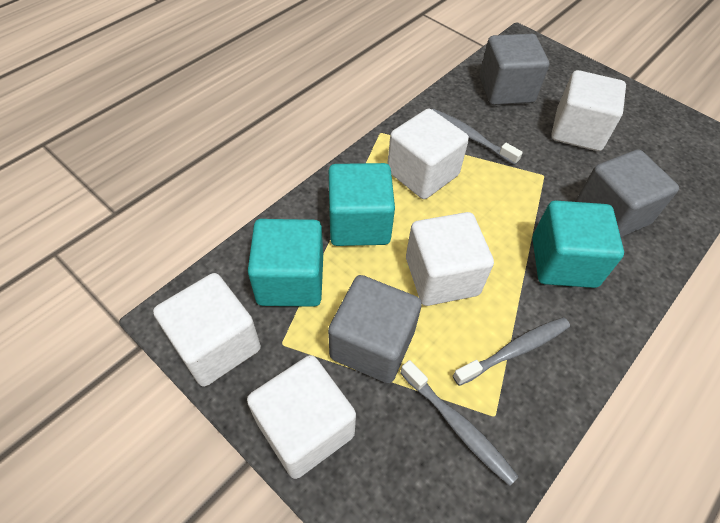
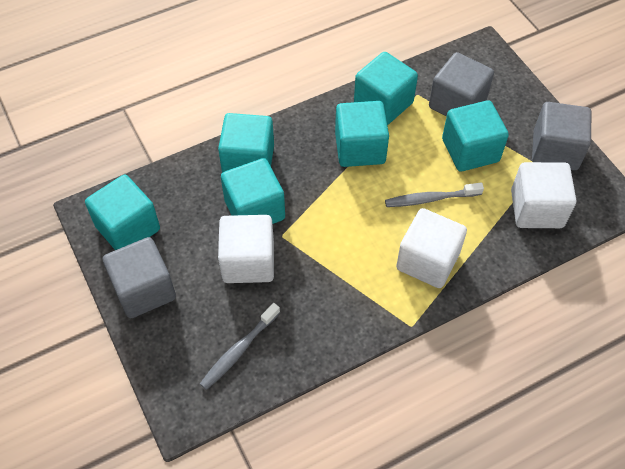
grey toothbrush: [400,360,519,486] [432,109,523,165] [453,317,570,386] = 3 -> [200,303,280,390] [385,182,484,207] = 2
turquoise cube: [248,219,323,307] [329,163,395,246] [532,201,624,288] = 3 -> [85,175,160,250] [218,113,274,173] [221,158,285,224] [335,101,389,167] [354,52,418,125] [442,100,509,172] = 6
white cube: [153,273,261,387] [247,355,356,479] [387,109,469,199] [406,212,494,306] [551,70,626,151] = 5 -> [218,215,274,283] [396,208,467,288] [511,162,576,228] = 3

